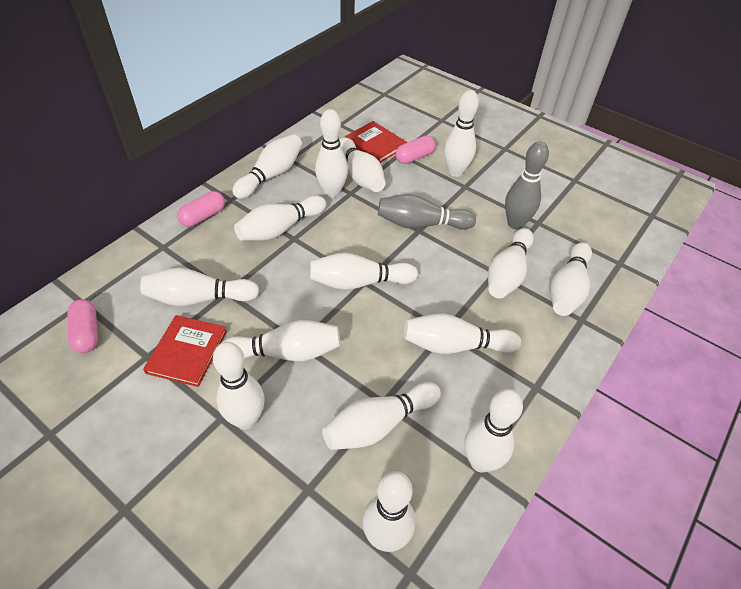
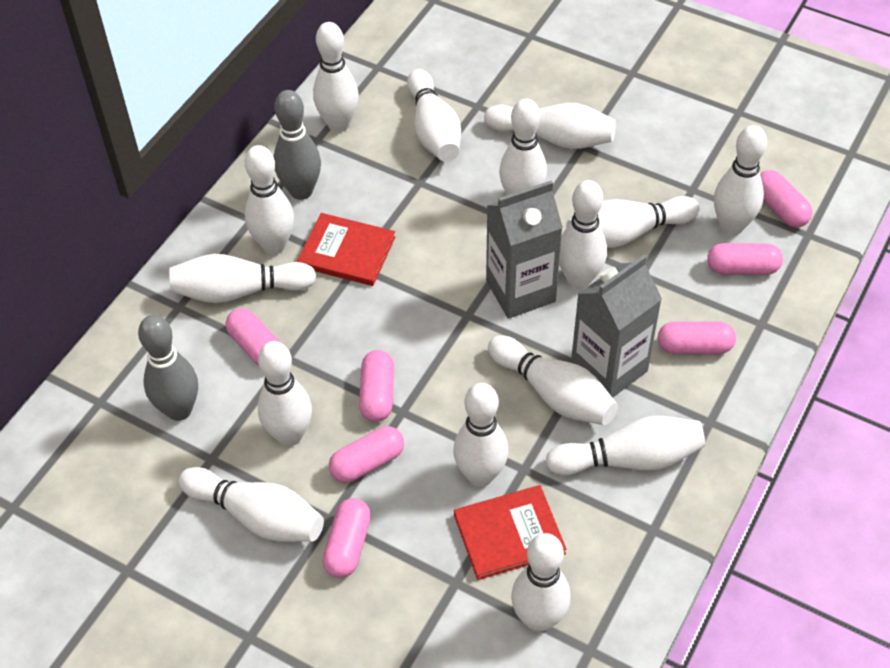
grey carton: none = 0 -> [486,181,563,319] [571,255,662,398] = 2
pink capsule: [67,299,98,353] [177,191,225,227] [395,136,435,164] = 3 -> [226,308,281,366] [322,498,371,578] [329,426,404,483] [359,350,394,422] [658,321,736,354] [707,243,783,275] [760,170,812,227] = 7

